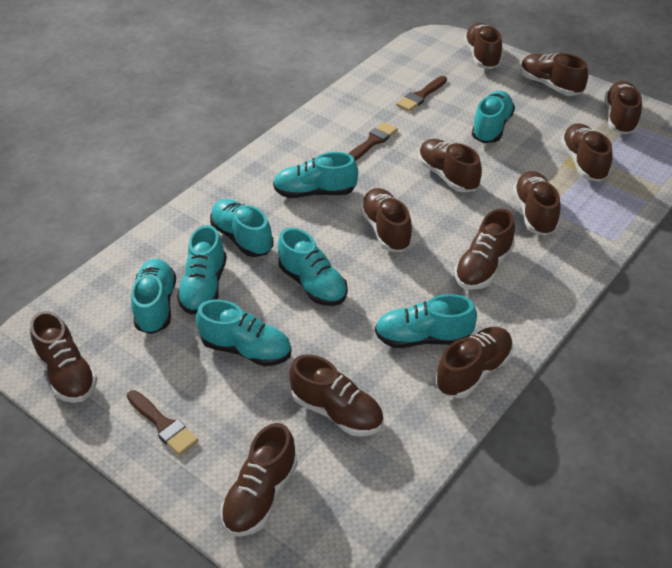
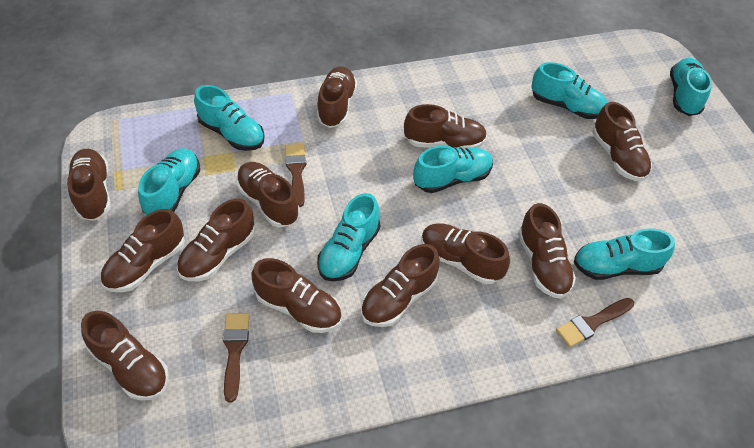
turquoise shoe: [131,259,176,334] [177,225,227,315] [196,300,292,366] [210,199,274,257] [273,152,358,198] [278,228,348,306] [375,294,477,348] [472,91,515,143] = 8 -> [138,148,200,215] [194,85,264,151] [317,193,380,281] [413,146,493,193] [531,62,608,119] [574,228,675,280] [670,58,712,116] = 7

